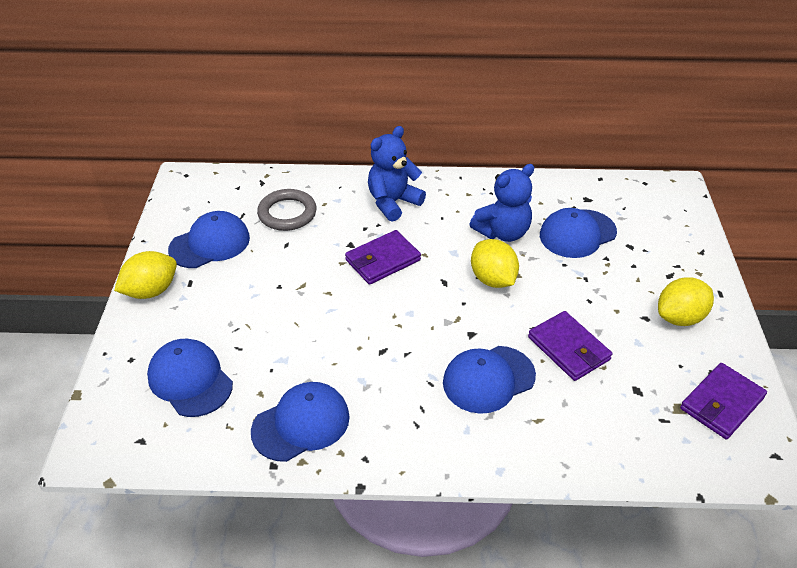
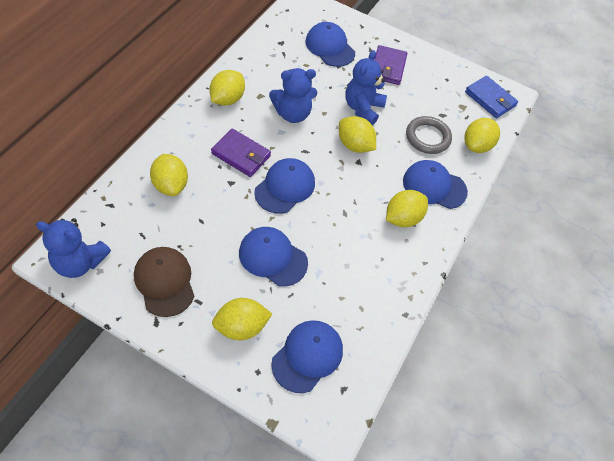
blue teddy bear: [368,126,426,222] [469,164,534,242] = 2 -> [36,218,111,278] [269,68,317,123] [346,50,387,125] = 3
blue wallet: none = 0 -> [465,76,518,118] = 1
brown cap: none = 0 -> [134,247,194,317] = 1
purple wallet: [345,230,421,285] [528,311,612,381] [680,363,767,439] = 3 -> [211,129,271,177] [374,45,407,85] = 2
yellow lemon: [114,251,177,299] [471,239,519,288] [658,278,714,326] = 3 -> [150,154,188,196] [209,70,245,106] [212,298,272,340] [339,116,376,153] [386,190,428,227] [464,118,500,153] = 6

